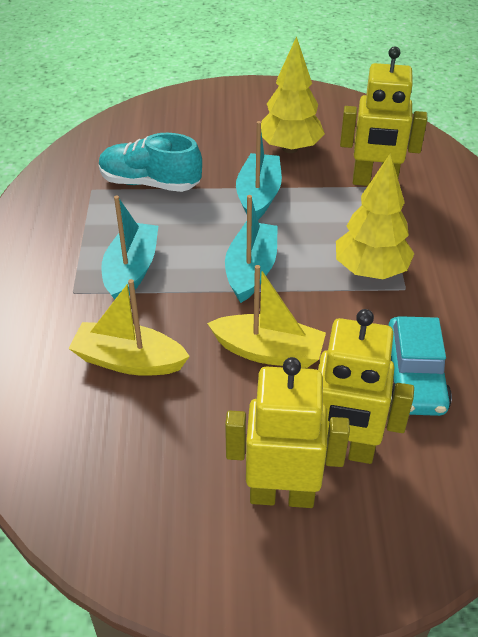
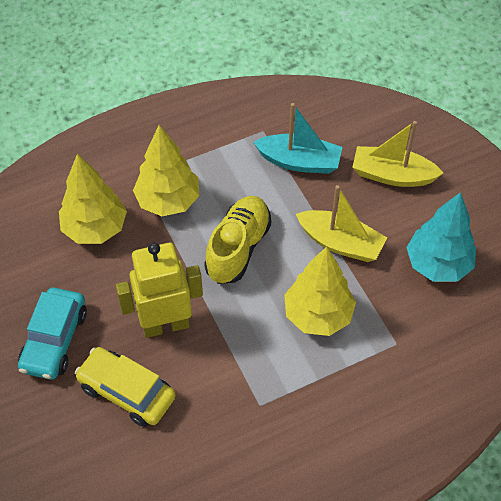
turquoise boat: [101,195,158,300] [225,195,278,303] [236,121,282,220] = 3 -> [253,103,342,174] = 1
turquoise shoe: [99,133,202,192] = 1 -> none = 0
turquoise tree: none = 0 -> [406,192,476,282] = 1
yellow car: none = 0 -> [75,347,176,427] = 1
yellow robot: [225,357,350,508] [301,309,414,464] [340,47,427,186] = 3 -> [116,243,203,338] = 1
yellow shoe: none = 0 -> [204,196,271,284] = 1
yellow tree: [261,36,325,153] [336,153,415,279] = 2 -> [59,154,127,244] [133,125,199,216] [284,246,356,336] = 3

